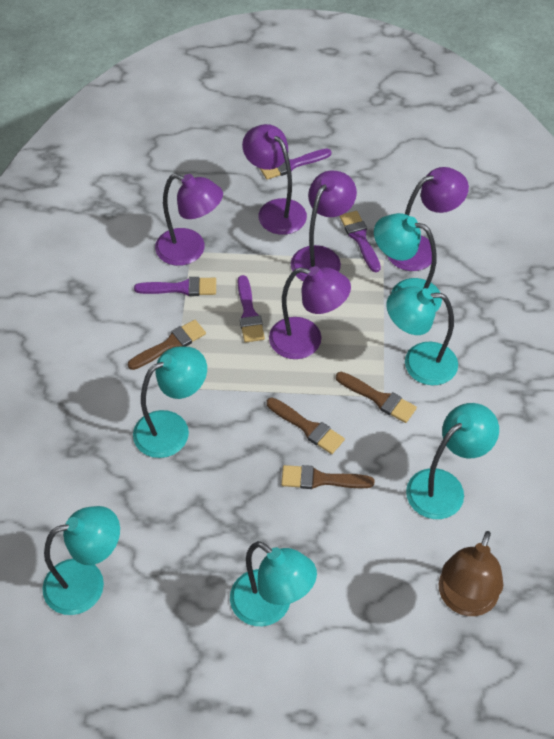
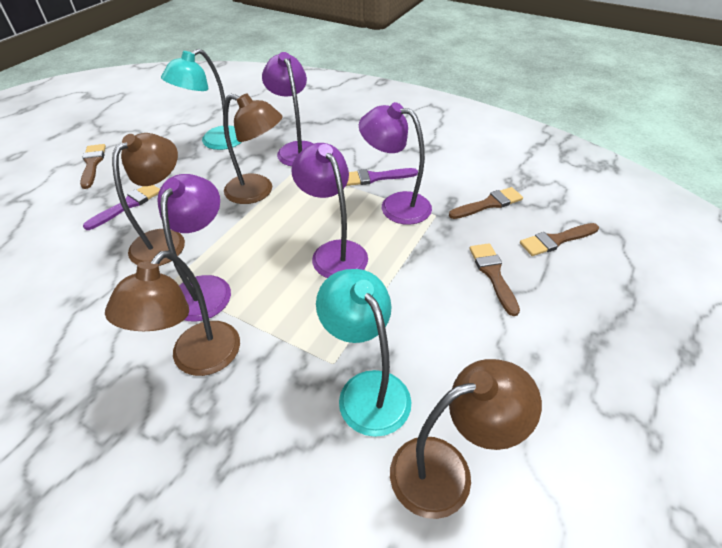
brown lamp: [439,531,503,616] = 1 -> [105,251,240,376] [112,133,185,266] [223,93,283,204] [390,359,542,519] = 4
purple brush: [134,277,216,296] [238,275,265,342] [260,148,332,180] [340,211,381,272] = 4 -> [83,185,160,230] [346,168,418,186] = 2
purple lamp: [155,173,223,266] [242,124,307,235] [269,266,351,359] [291,170,357,281] [388,167,469,271] = 5 -> [157,174,231,322] [262,52,313,166] [291,143,368,278] [359,102,432,225] = 4
turquoise lamp: [42,506,120,615] [133,347,207,458] [230,541,317,626] [374,213,442,311] [386,286,458,385] [406,403,499,519] = 6 -> [161,49,242,150] [316,269,411,437] = 2

